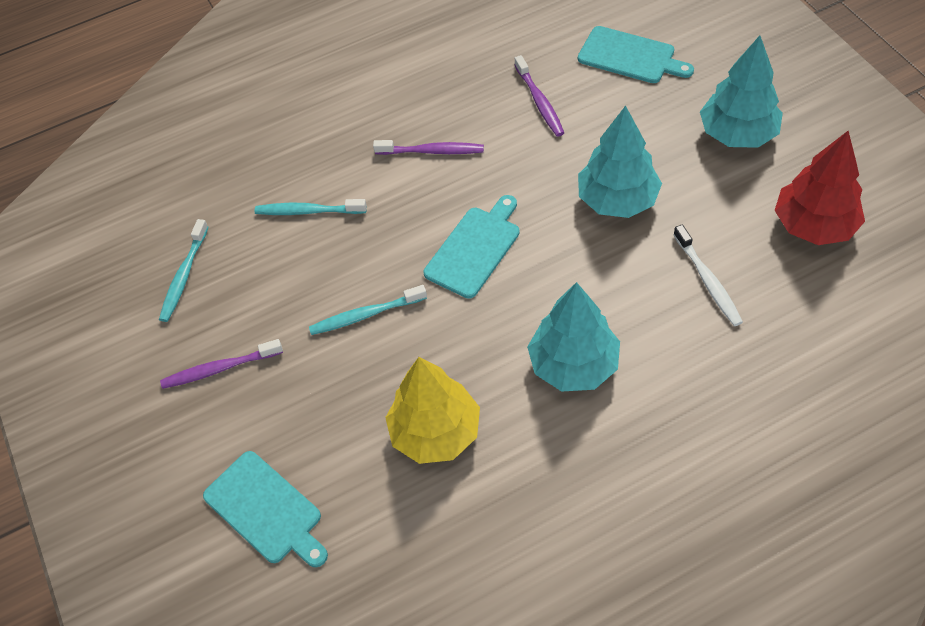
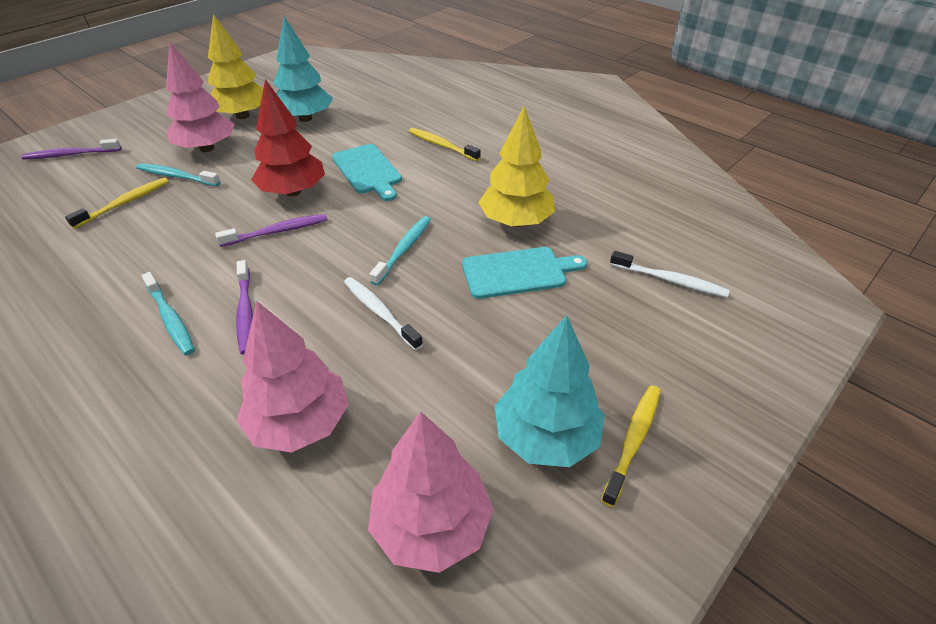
pink tree: none = 0 -> [166,42,235,152] [237,301,349,453] [368,411,494,573] = 3
turquoise cutting board: [203,451,328,567] [424,195,520,299] [578,26,694,83] = 3 -> [332,144,402,201] [462,247,587,299] = 2
turquoise tree: [527,282,620,392] [578,106,662,218] [700,36,783,148] = 3 -> [273,16,333,122] [495,315,604,467] = 2
white toothbrush: [673,225,743,326] = 1 -> [344,277,423,350] [610,251,730,297] = 2
yellow toothbrush: none = 0 -> [65,178,169,229] [409,128,481,161] [601,386,661,507] = 3
yellow tree: [385,357,480,464] = 1 -> [208,14,263,119] [478,106,555,227] = 2

